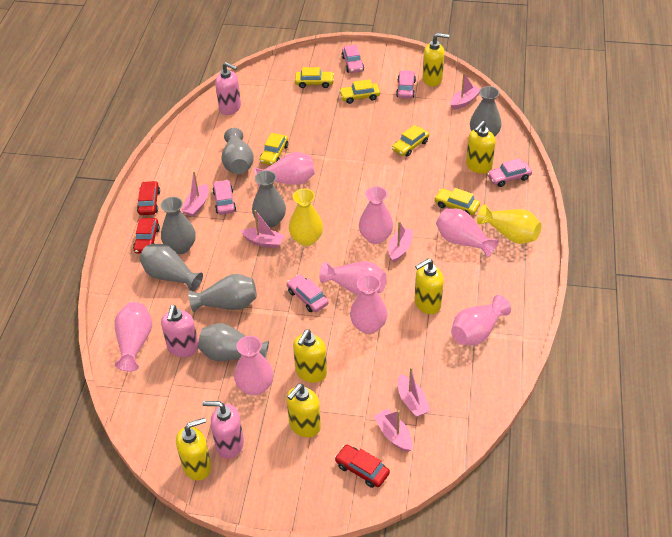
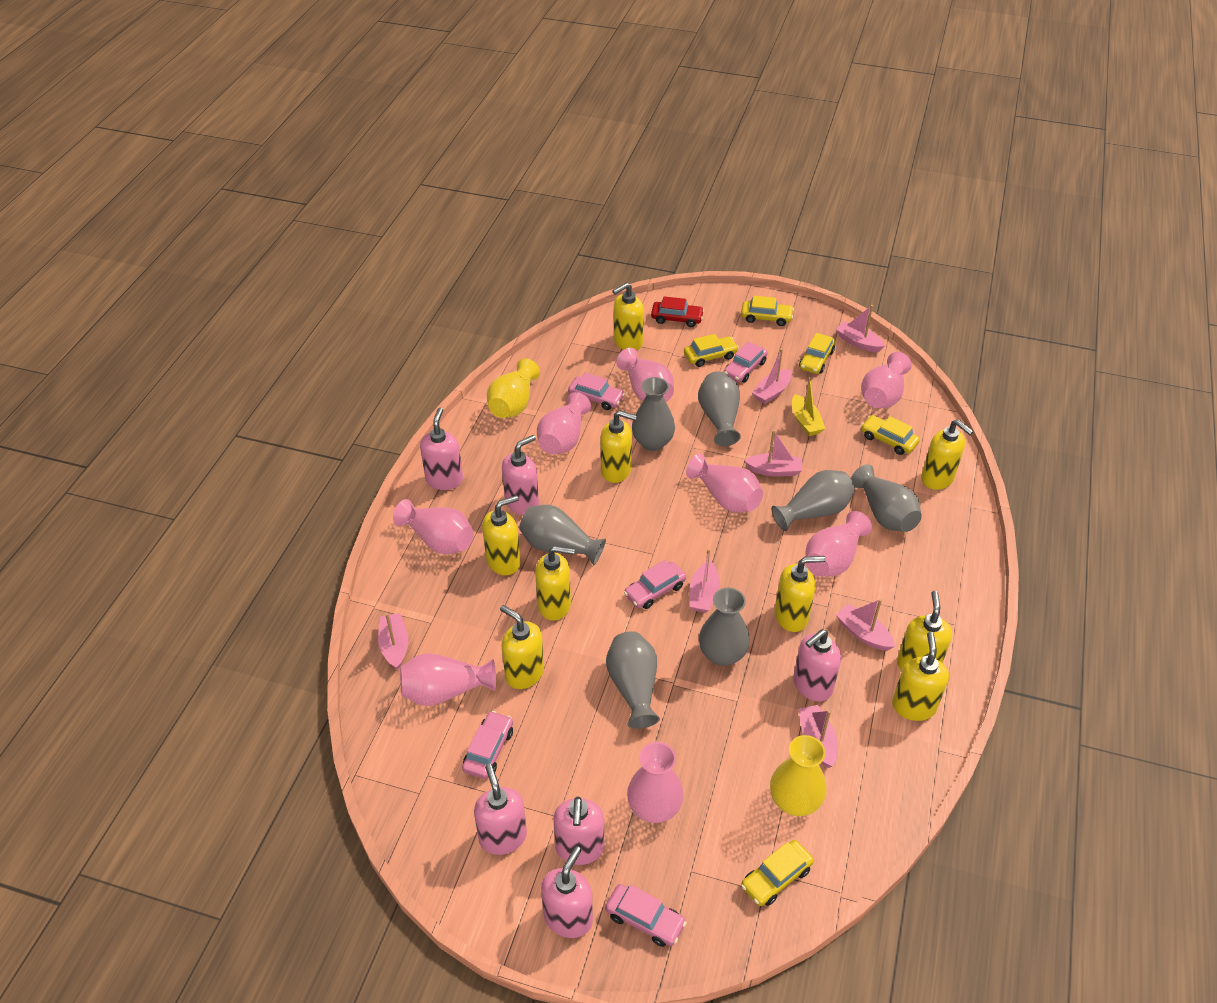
pink boat: [181,171,209,217] [241,210,285,248] [374,409,412,452] [388,221,413,263] [398,367,430,417] [450,73,480,110] = 6 -> [378,613,408,670] [690,549,720,613] [744,430,802,477] [752,349,792,404] [798,705,838,768] [836,305,885,352] [836,599,895,651] = 7
pink soap dispenser: [161,305,198,357] [202,401,244,459] [215,62,241,115] = 3 -> [420,408,463,490] [474,764,527,855] [502,435,539,515] [541,846,593,938] [553,797,604,865] [793,629,841,701] = 6
red car: [133,218,160,254] [137,181,160,215] [335,445,390,488] = 3 -> [651,296,704,327] = 1
yellow boat: none = 0 -> [792,377,825,436] = 1
yellow soap dispenser: [176,418,211,480] [287,384,321,438] [293,329,327,383] [414,259,444,314] [423,33,449,86] [466,121,496,174] = 6 -> [482,495,520,575] [500,605,544,689] [535,546,575,621] [601,410,637,483] [613,283,644,350] [774,556,825,632] [892,632,949,721] [897,591,952,671] [921,419,974,490] = 9

